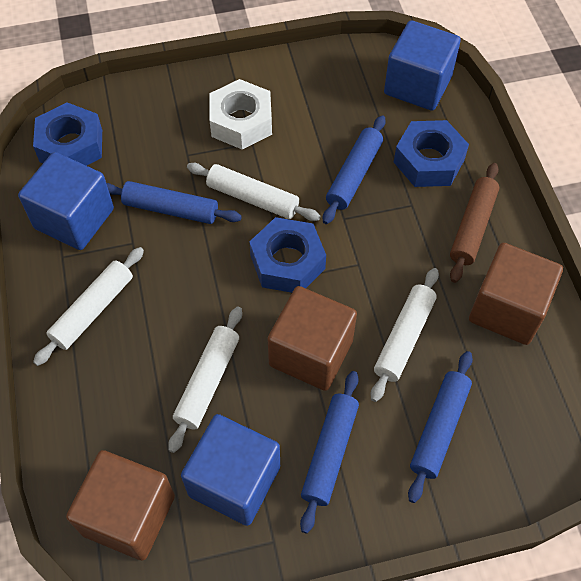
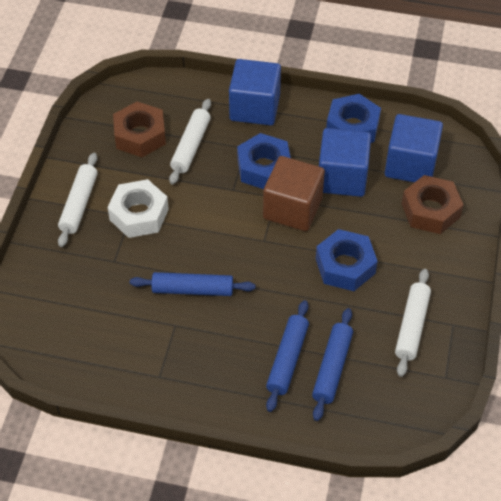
blue rolling pin: [106,181,242,224] [300,371,359,533] [323,115,386,224] [408,351,473,503] = 4 -> [130,272,255,296] [266,300,309,412] [312,308,353,421] = 3
brown cube: [66,450,175,560] [268,286,357,391] [469,243,563,345] = 3 -> [263,156,325,231] = 1
brown nut: none = 0 -> [113,102,166,157] [402,175,463,234] = 2
brown rolling pin: [450,163,499,283] = 1 -> none = 0
white rolling pin: [33,247,144,366] [168,306,242,453] [187,163,320,221] [371,268,439,402] = 4 -> [58,153,98,247] [169,99,211,185] [395,269,431,377] = 3

